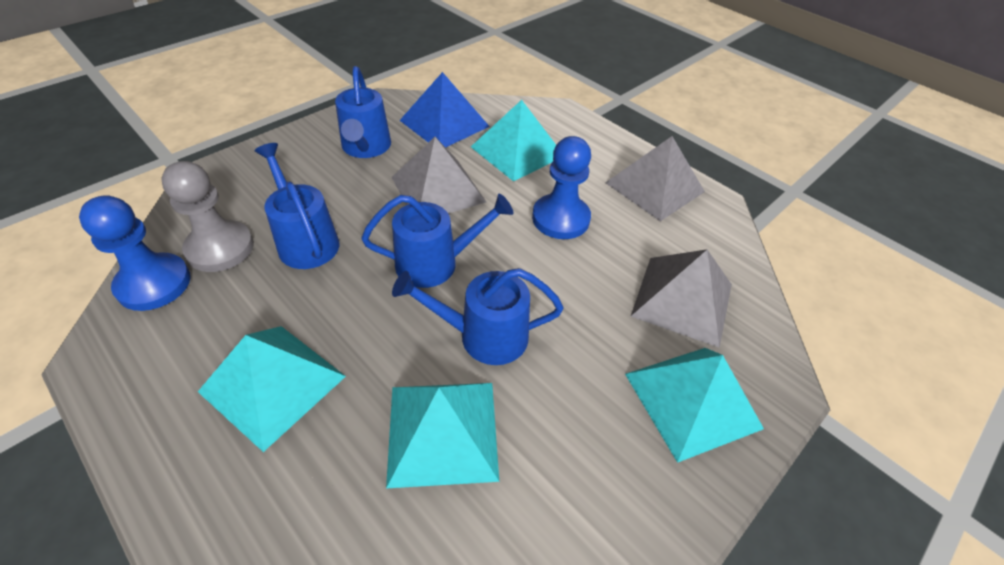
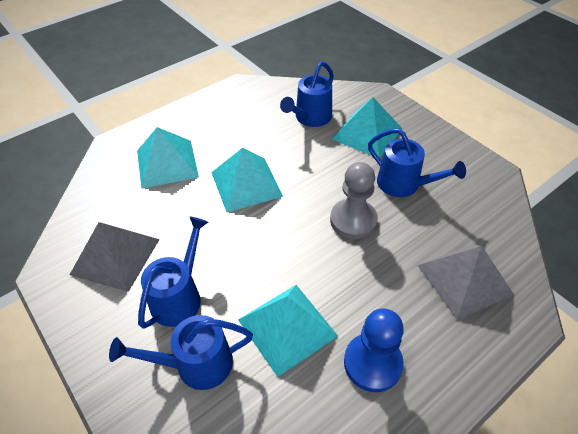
blue pawn: [79,195,191,311] [532,136,591,239] = 2 -> [344,308,404,392] = 1
blue pyramid: [399,72,490,147] = 1 -> none = 0
grey pyramid: [391,137,486,213] [605,136,705,221] [631,249,732,348] = 3 -> [70,222,160,292] [417,244,514,320] = 2

